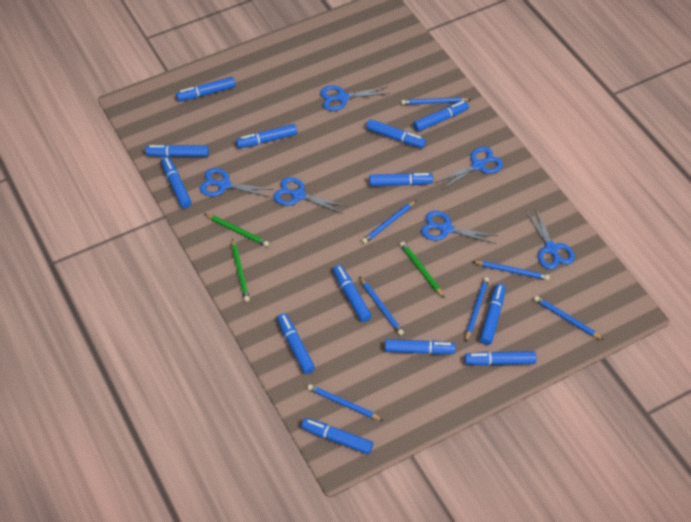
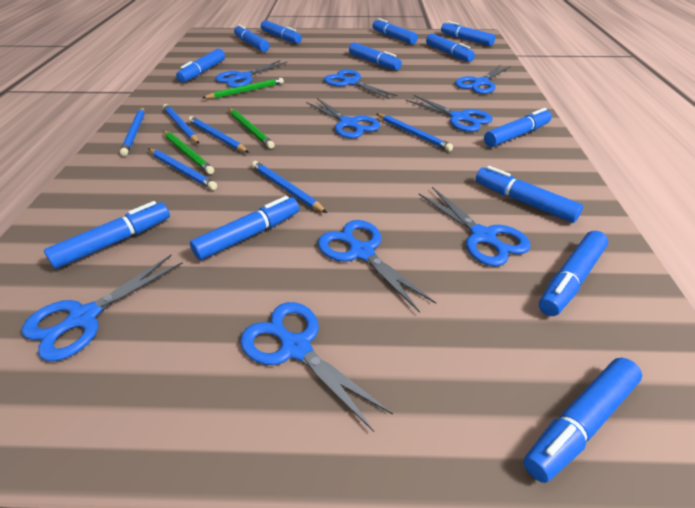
blue pencil: [307,384,384,421] [359,276,404,335] [362,200,416,244] [401,97,471,105] [465,277,489,342] [472,261,550,280] [534,296,604,340] = 7 -> [120,107,145,156] [148,149,217,190] [163,104,199,144] [188,116,249,153] [251,161,327,213] [377,114,453,151] = 6
blue scissors: [199,168,274,197] [273,177,346,214] [320,85,390,111] [421,211,498,244] [435,147,503,190] [525,209,575,269] = 6 -> [22,255,183,362] [215,60,287,88] [240,302,393,432] [306,98,380,139] [318,220,436,313] [324,69,398,99] [405,95,493,132] [419,187,531,267] [455,64,511,94] = 9

